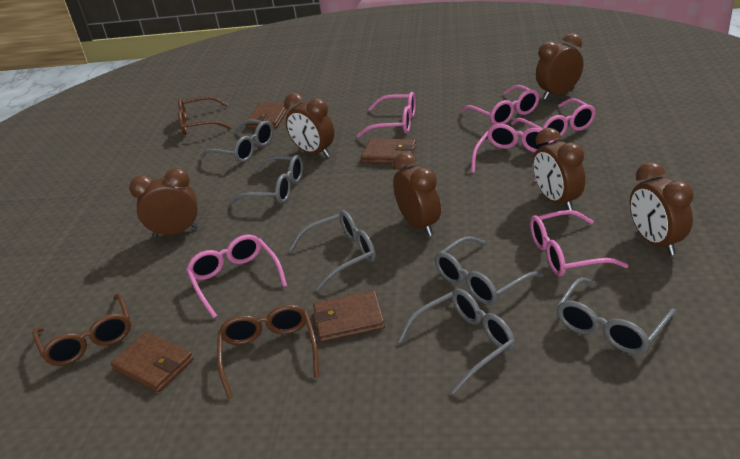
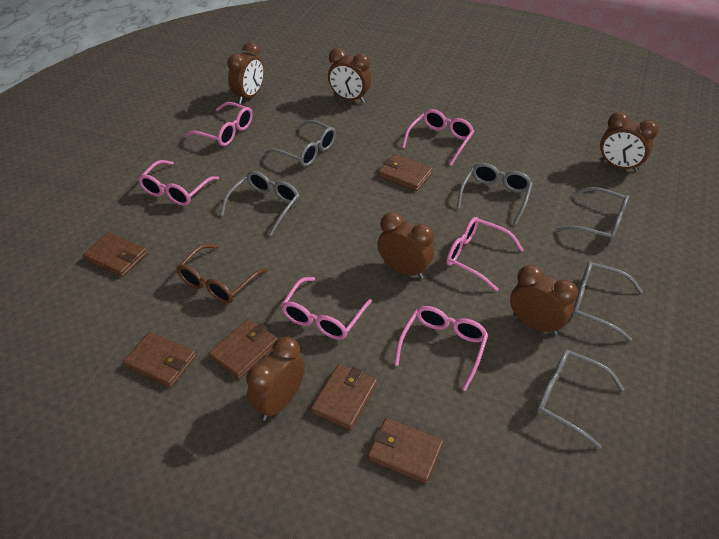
brown glasses: [32,293,131,366] [178,96,232,135] [217,305,319,399] = 3 -> [177,244,268,304] = 1
brown wallet: [111,332,194,393] [246,102,289,129] [313,290,385,342] [361,138,416,164] = 4 -> [83,232,147,277] [123,332,196,388] [208,318,278,379] [311,364,377,430] [367,418,444,484] [378,154,433,191] = 6

